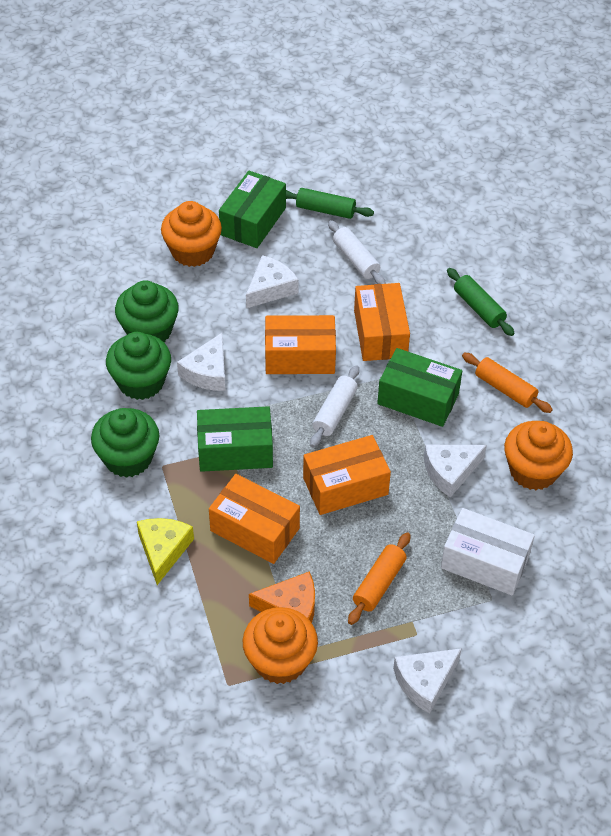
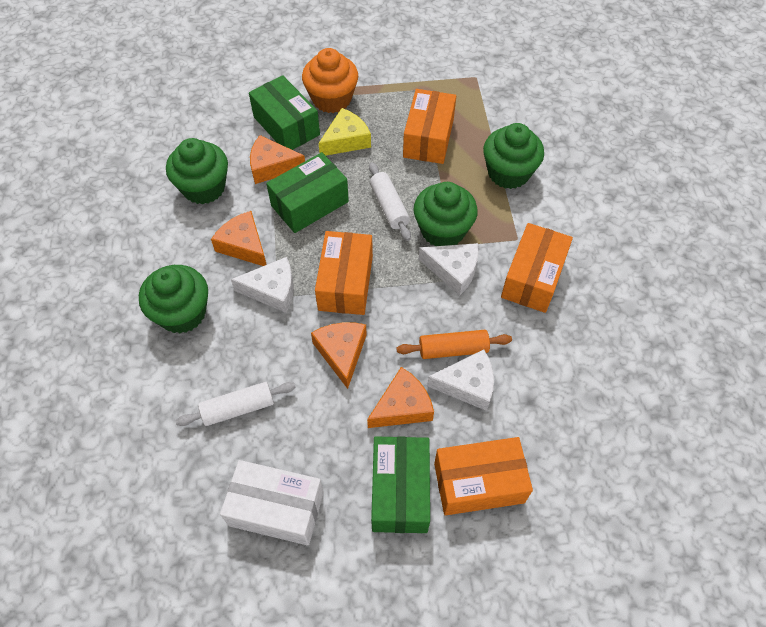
green cupcake: [91,408,160,478] [106,332,171,400] [115,280,179,342] = 3 -> [139,265,208,333] [166,138,228,204] [413,182,478,246] [483,123,544,189] = 4
green rolling pin: [286,188,374,219] [447,268,515,336] = 2 -> none = 0
orange cheese: [249,571,315,623] = 1 -> [211,211,267,266] [250,135,305,184] [311,322,367,389] [367,367,434,428] = 4
orange cupcake: [161,201,222,267] [243,607,318,684] [504,421,573,490] = 3 -> [302,48,358,113] = 1
orange rolling pin: [348,532,410,625] [462,353,553,413] = 2 -> [396,330,512,359] = 1
white cheese: [177,333,226,391] [246,255,299,308] [393,648,462,714] [424,445,487,498] = 4 -> [231,257,294,313] [419,243,479,296] [427,350,494,411] = 3

